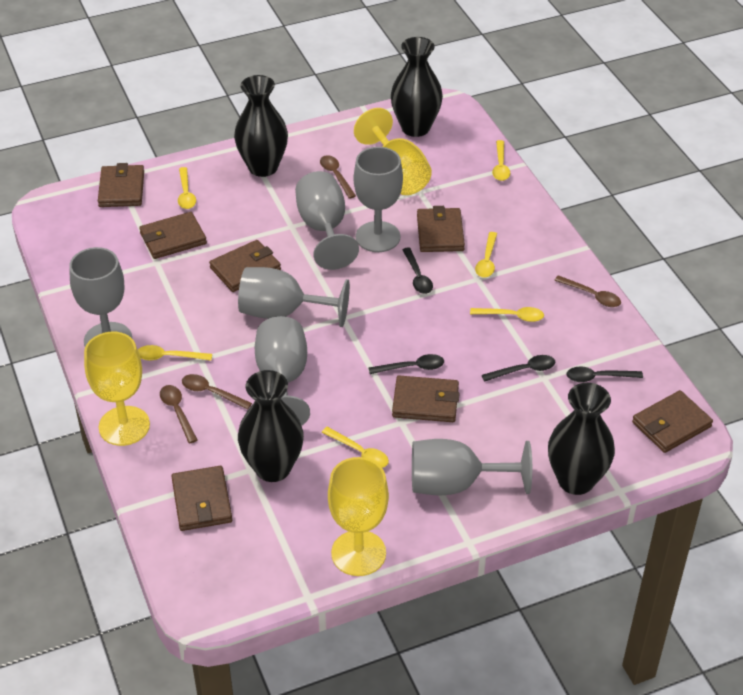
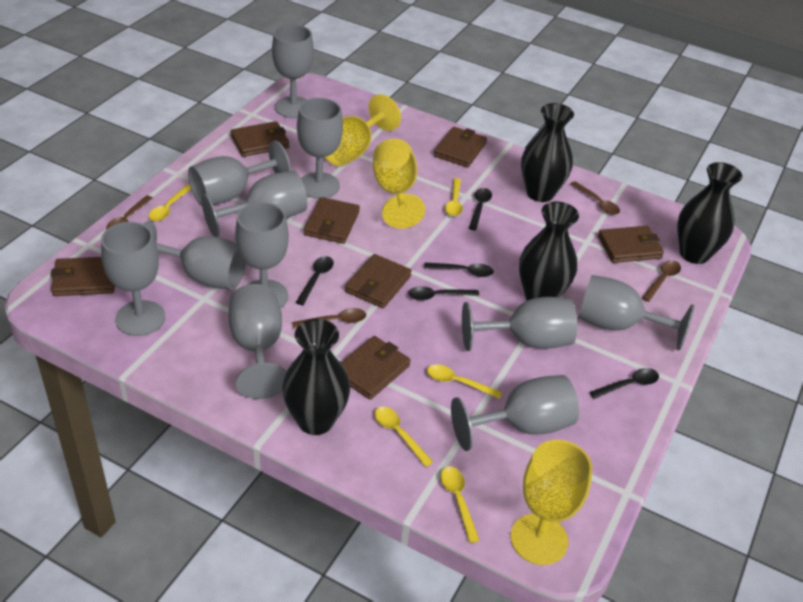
black spoon: [369,354,444,374] [402,247,433,294] [482,355,555,382] [567,366,643,382] = 4 -> [295,256,334,305] [408,286,479,301] [424,262,494,277] [469,188,492,230] [590,368,659,399] = 5
grey goblet: [69,247,132,347] [238,267,350,327] [255,316,310,426] [295,171,359,270] [354,147,403,252] [412,439,532,495] = 6 -> [101,222,165,336] [143,221,246,290] [188,141,291,206] [201,171,308,237] [228,284,287,399] [235,202,289,309] [272,24,314,118] [297,98,343,199] [451,375,579,451] [462,297,577,351] [578,275,694,350] = 11
yellow spoon: [138,345,212,361] [178,167,196,209] [322,427,389,468] [470,307,544,322] [475,232,497,278] [492,140,510,181] = 6 -> [149,185,191,221] [375,407,433,467] [427,364,502,399] [440,467,480,543] [445,178,463,216] = 5

